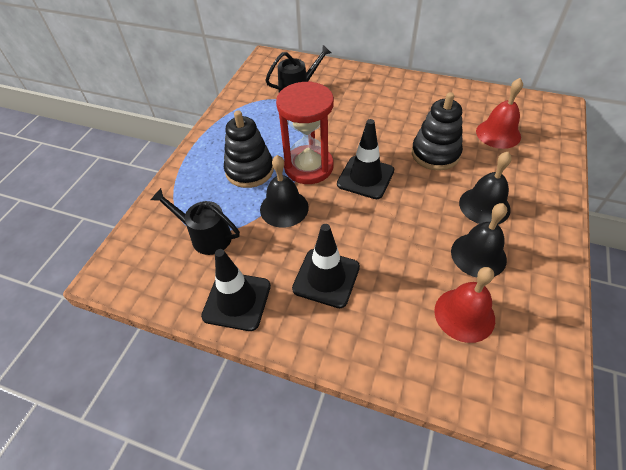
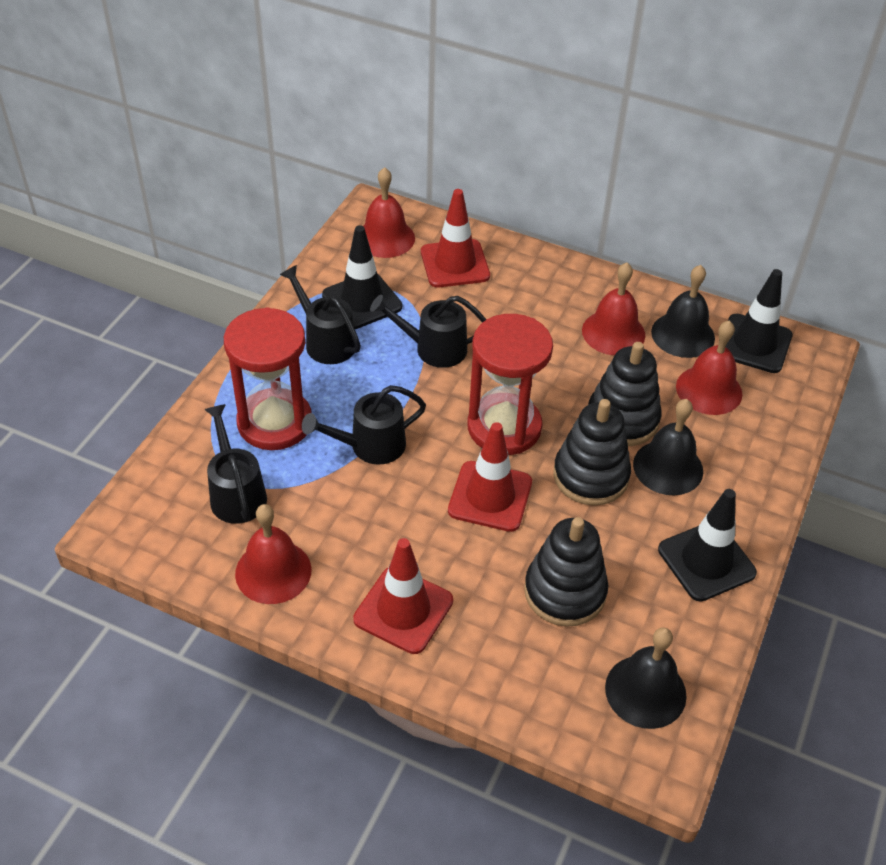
black stacking toy: [224,110,274,188] [411,92,463,171] = 2 -> [524,517,608,627] [553,399,631,506] [588,342,662,446] = 3
black watering can: [151,188,240,255] [265,45,331,92] = 2 -> [204,404,267,524] [280,265,361,364] [302,385,426,464] [370,295,487,368] = 4
red bell: [434,267,495,343] [476,78,523,149] = 2 -> [235,504,312,604] [363,167,415,258] [582,263,645,355] [676,320,742,415] = 4
red hourglass: [276,81,334,184] = 1 -> [224,307,312,450] [467,314,553,455] = 2
red traffic cone: none = 0 -> [353,538,453,654] [421,189,490,287] [448,422,532,532] = 3

